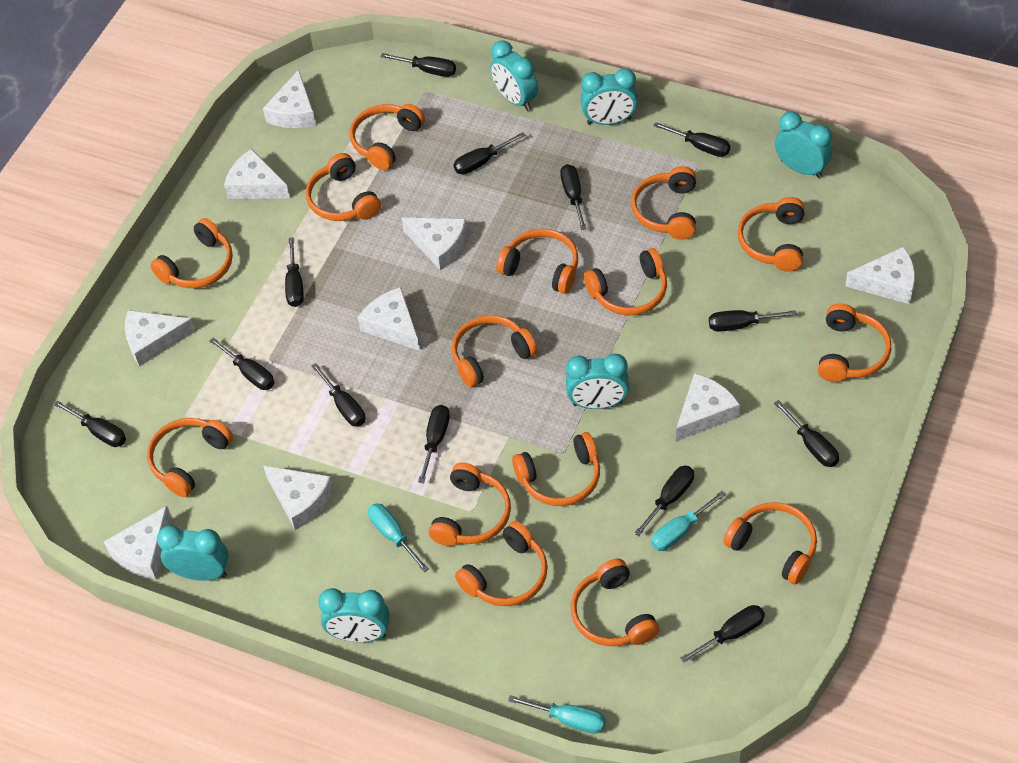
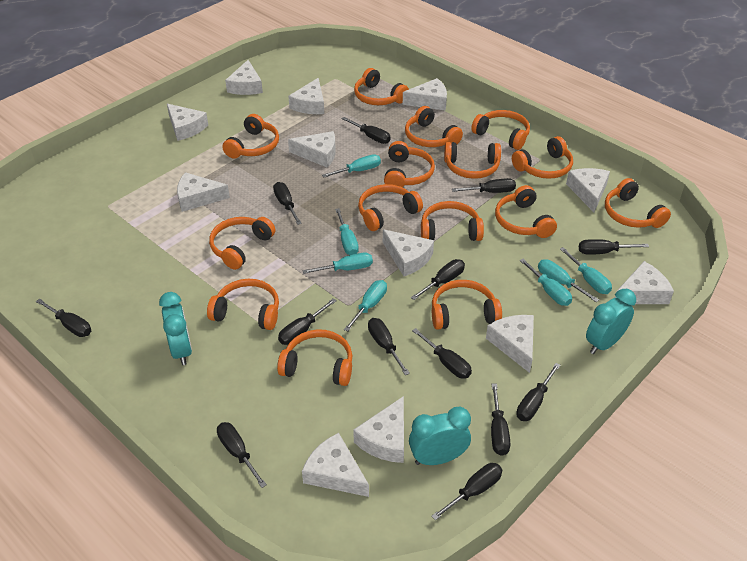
turquoise clock: [157,525,229,581] [318,588,389,642] [490,40,538,111] [566,354,629,409] [580,68,638,125] [775,111,833,178] = 6 -> [159,292,192,365] [409,407,471,465] [586,289,636,354] = 3
turquoise screwdriver: [368,503,429,572] [508,695,606,734] [651,491,726,551] = 3 -> [302,253,373,274] [322,154,381,178] [335,208,359,255] [344,280,387,332] [519,259,572,306] [538,259,599,302] [560,247,612,294] = 7
white cheese: [104,506,172,580] [125,310,195,367] [224,149,290,199] [263,70,316,128] [263,465,334,530] [358,287,420,351] [402,218,467,271] [676,373,740,441] [845,247,915,304] = 9 -> [167,104,208,141] [177,172,230,212] [225,60,263,95] [288,78,324,114] [288,131,336,167] [302,433,369,497] [353,396,404,463] [383,229,434,276] [403,78,447,110] [486,315,534,373] [566,168,610,212] [615,261,674,304] = 12

